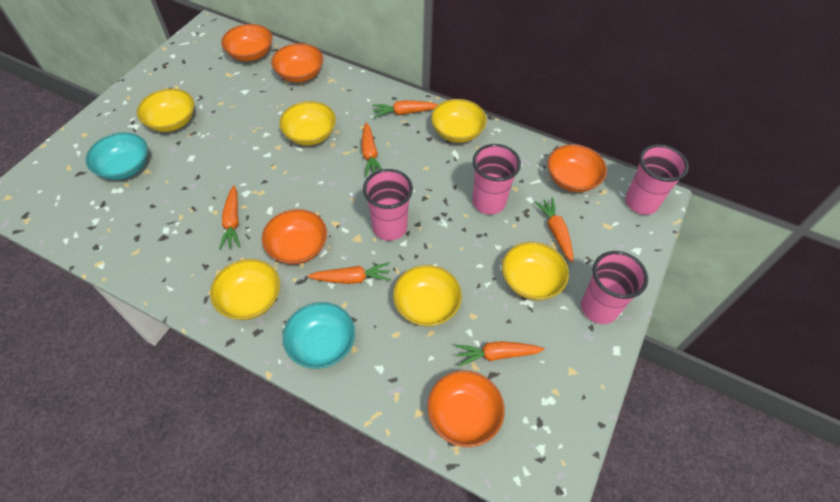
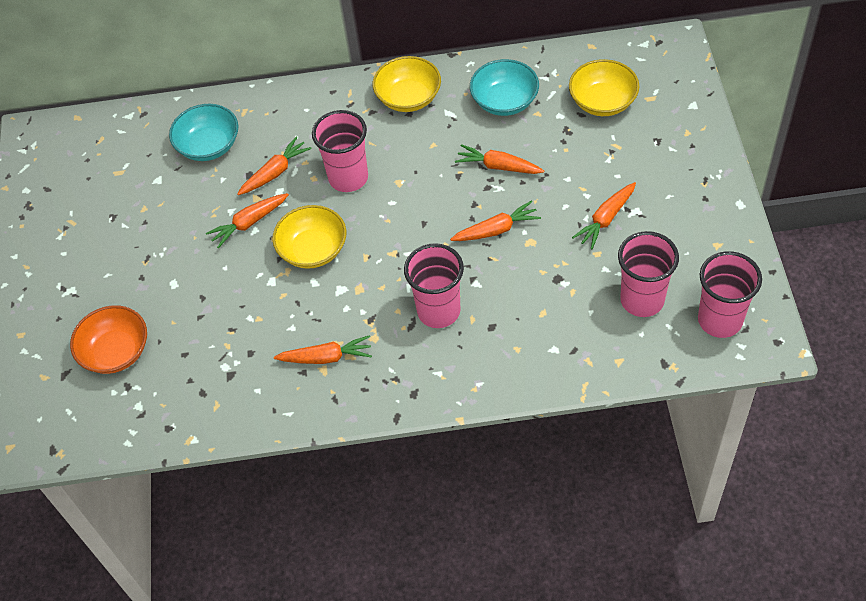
orange bowl: [221,24,273,61] [262,209,327,265] [271,43,324,82] [427,370,505,447] [548,144,607,192] = 5 -> [70,305,147,374] = 1
yellow bowl: [137,89,194,132] [210,259,280,320] [279,101,336,146] [393,265,462,326] [431,99,487,143] [502,242,569,300] = 6 -> [272,205,346,269] [373,56,441,112] [569,59,639,116] = 3

